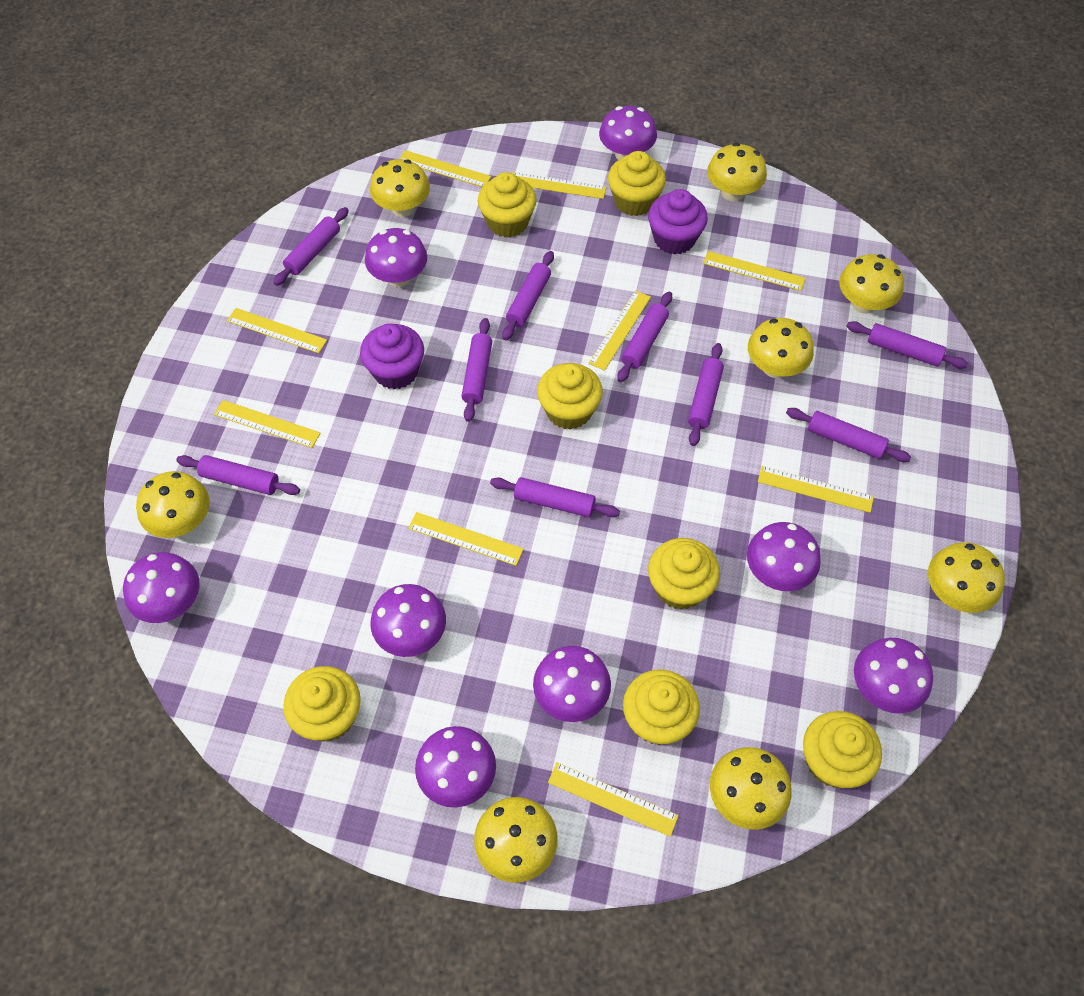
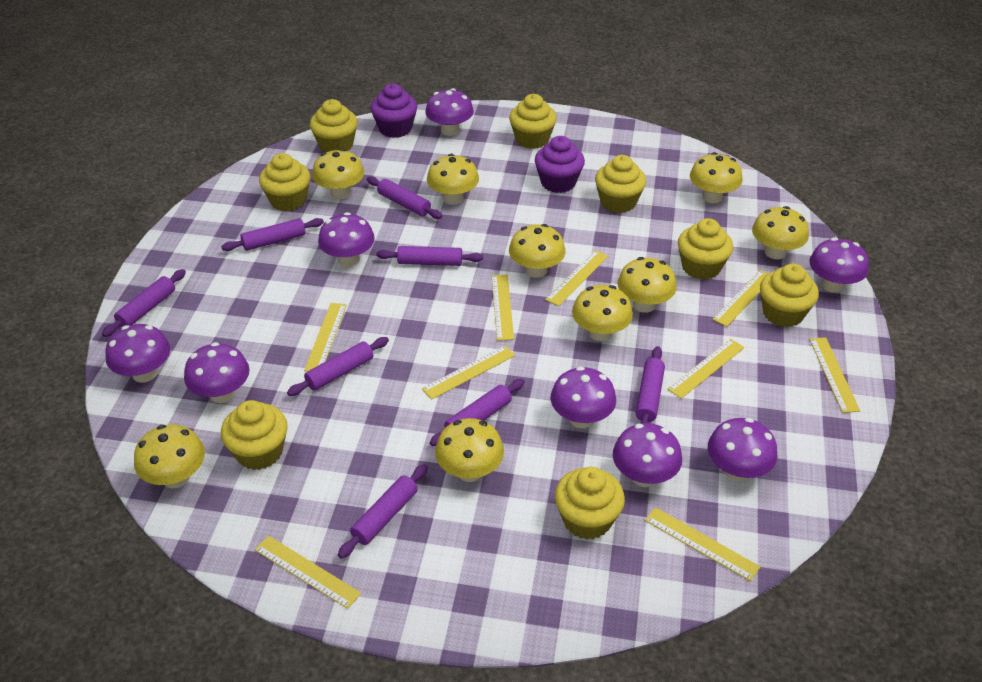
purple rolling pin: [176,455,300,495] [273,207,349,286] [461,318,492,422] [490,477,620,517] [502,251,554,340] [617,292,672,382] [688,343,724,446] [786,408,911,462] [846,321,968,369] = 9 -> [102,269,186,337] [221,218,324,251] [287,337,389,396] [338,464,428,559] [367,176,442,219] [376,246,483,266] [430,379,525,446] [636,346,665,424] = 8
yellow cupcake: [283,666,361,741] [478,172,537,237] [537,363,603,430] [608,151,666,216] [623,670,700,745] [648,538,720,610] [803,711,882,788] = 7 -> [221,400,288,470] [259,153,311,211] [310,99,358,153] [509,94,557,149] [555,467,625,539] [595,155,646,213] [678,218,733,280] [760,264,819,327] = 8
yellow mushroom: [136,471,210,538] [370,159,430,217] [474,797,558,883] [707,143,767,202] [710,747,792,830] [748,318,814,378] [839,254,904,314] [928,542,1005,613] = 8 -> [134,424,205,488] [312,149,364,199] [427,154,479,205] [435,418,504,482] [509,224,566,278] [572,285,633,341] [617,257,677,313] [690,152,743,203] [752,206,809,259] = 9

